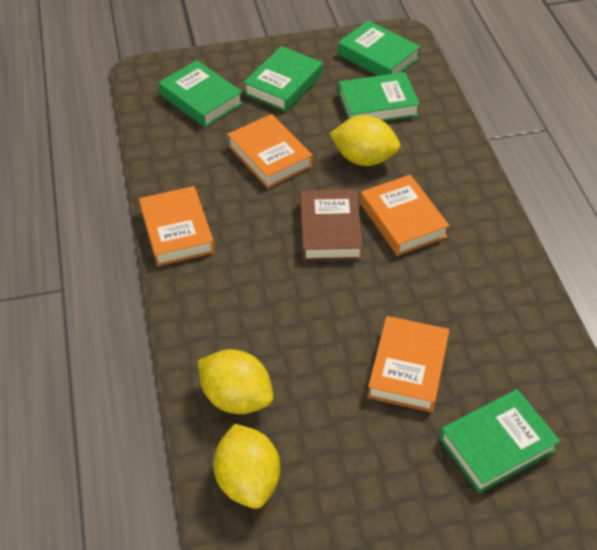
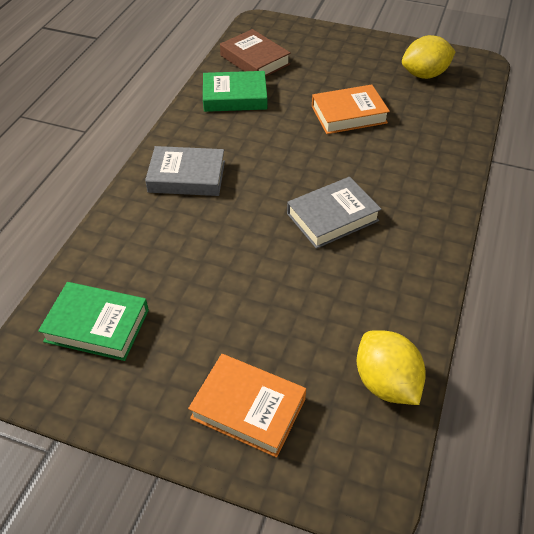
green book: [158,60,243,127] [243,46,323,112] [338,20,420,76] [338,72,420,122] [439,389,560,493] = 5 -> [38,282,149,361] [203,71,267,112] = 2
grey book: none = 0 -> [145,146,225,196] [287,177,381,249] = 2
orange book: [139,186,215,266] [227,114,313,188] [360,175,450,256] [367,316,449,412] = 4 -> [188,354,306,458] [312,84,390,134] = 2
yellow lemon: [197,350,273,414] [213,424,280,509] [329,115,400,166] = 3 -> [357,330,426,405] [402,35,456,79] = 2

